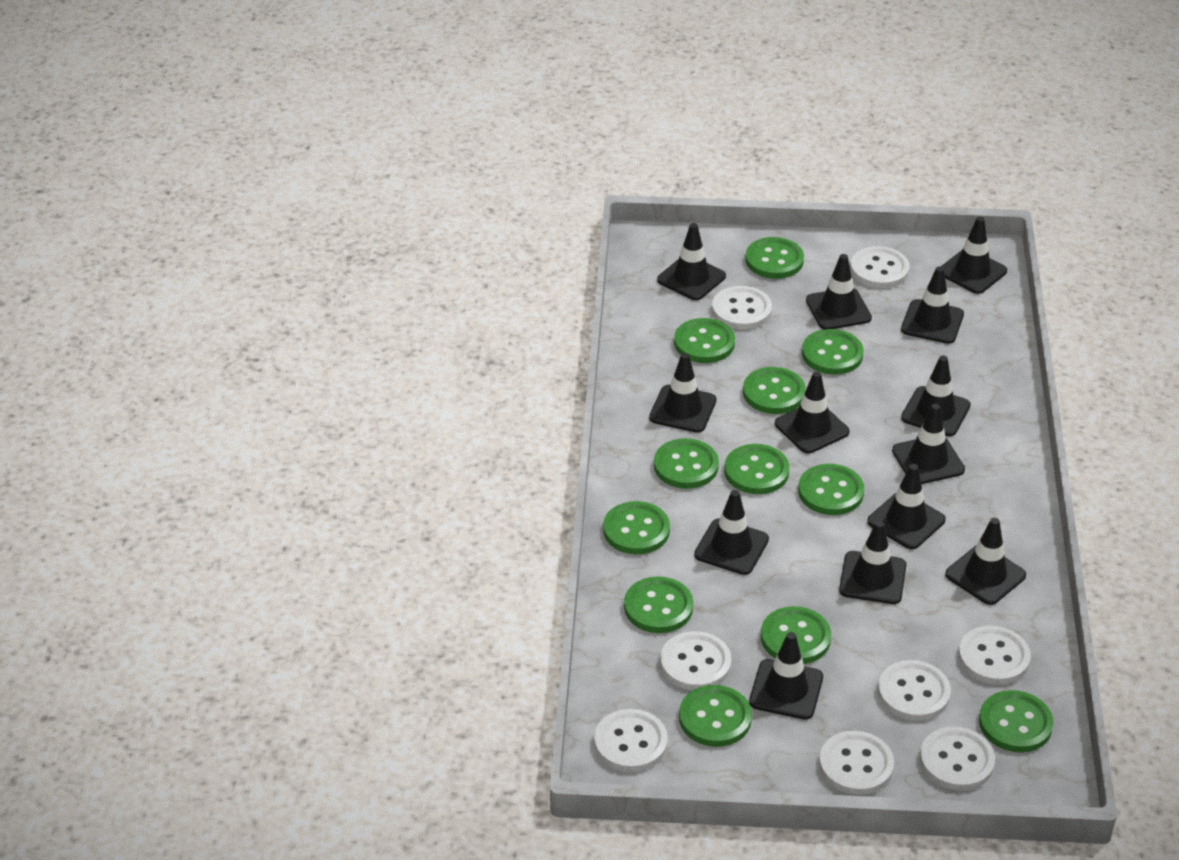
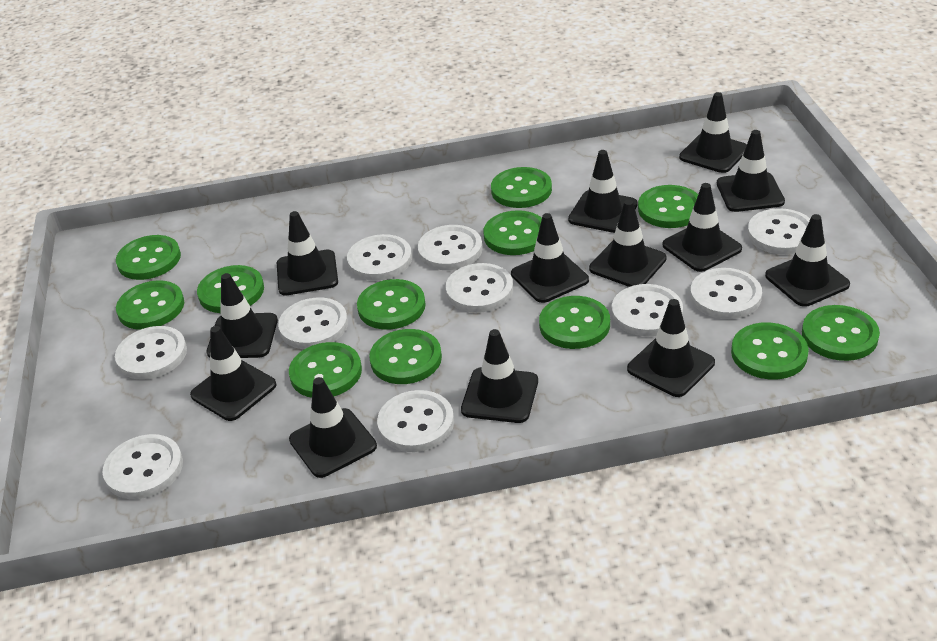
white button: [594,709,668,772] [660,631,731,690] [712,286,772,330] [819,731,894,795] [850,246,910,288] [878,660,951,721] [920,727,995,791] [958,626,1031,685] = 8 -> [102,434,183,499] [115,326,187,380] [278,297,348,349] [347,234,412,281] [377,390,454,452] [418,225,483,270] [446,263,513,313] [612,284,683,336] [690,268,762,319] [748,208,810,255] = 10

